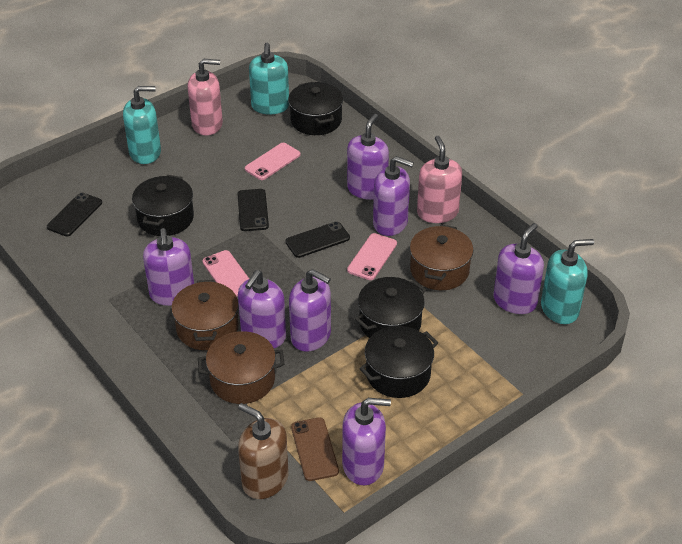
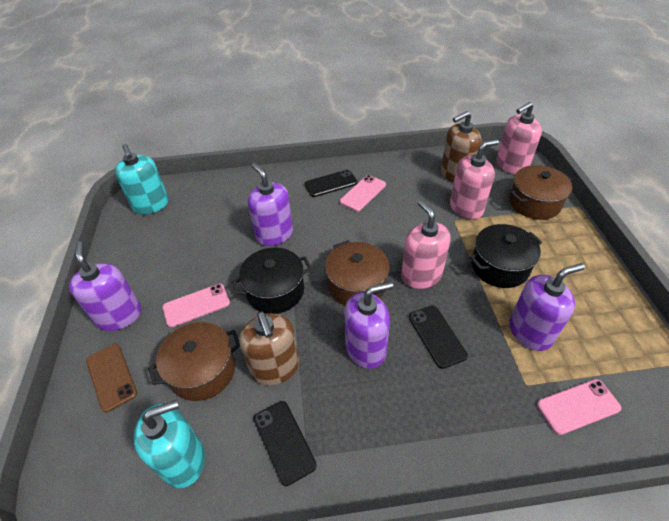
black pot: [132,175,194,236] [288,82,343,135] [355,277,426,338] [359,326,438,398] = 4 -> [232,247,312,314] [470,224,542,288] = 2
brown soap dispenser: [238,403,289,499] = 1 -> [239,312,299,386] [441,111,481,183] = 2
pink soap dispenser: [187,59,223,135] [417,136,462,223] = 2 -> [401,200,451,289] [450,139,499,219] [496,102,542,174] = 3
purple soap dispenser: [143,228,194,306] [238,270,286,348] [289,269,331,352] [342,398,391,485] [347,114,389,200] [373,156,414,236] [493,223,544,314] = 7 -> [69,242,141,331] [248,163,293,246] [345,282,393,369] [509,263,585,351] = 4
turquoise soap dispenser: [123,86,161,164] [249,43,289,115] [541,239,594,324] = 3 -> [115,144,169,215] [133,400,205,488] = 2

